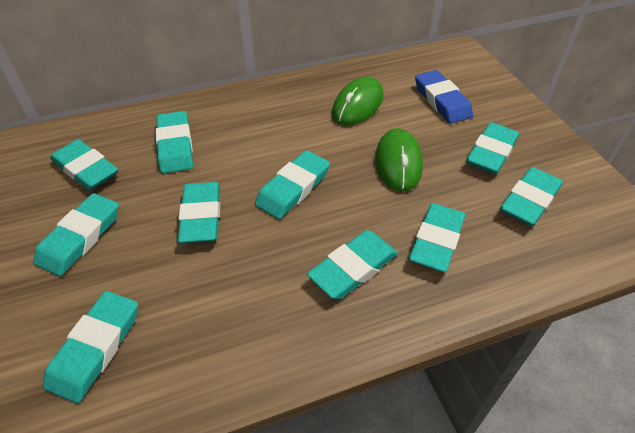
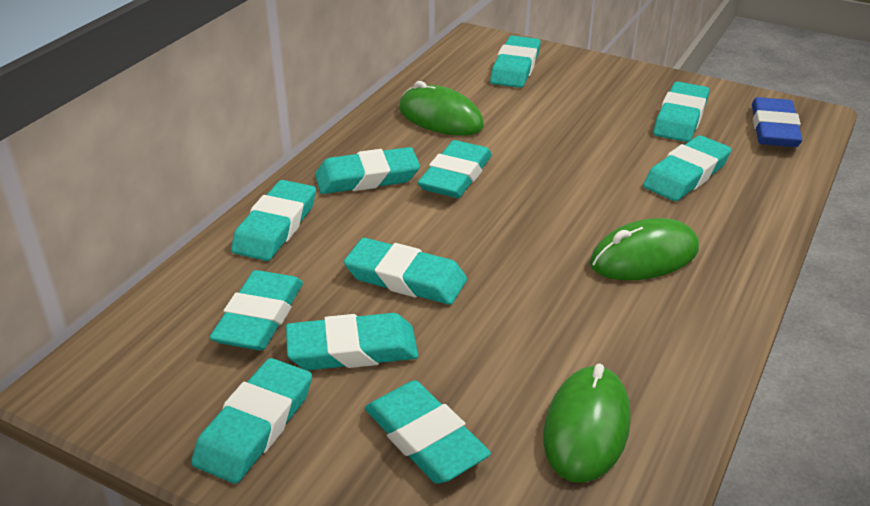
green mouse: [332,77,383,125] [375,128,423,192] = 2 -> [399,81,484,136] [543,364,630,483] [590,218,699,280] = 3
turquoise eraser: [34,193,119,276] [43,291,138,403] [51,139,118,190] [156,111,193,173] [178,182,220,243] [255,150,330,219] [307,230,398,299] [409,203,466,272] [466,122,519,174] [500,167,563,226] = 10 -> [191,358,312,484] [209,270,303,351] [231,180,316,261] [286,313,418,370] [315,147,420,194] [344,238,467,305] [365,380,491,484] [418,140,492,198] [490,36,541,88] [643,135,732,201] [653,81,709,142] = 11

